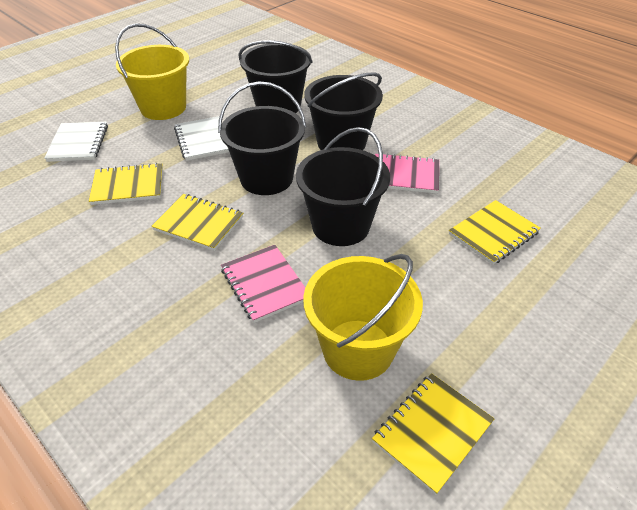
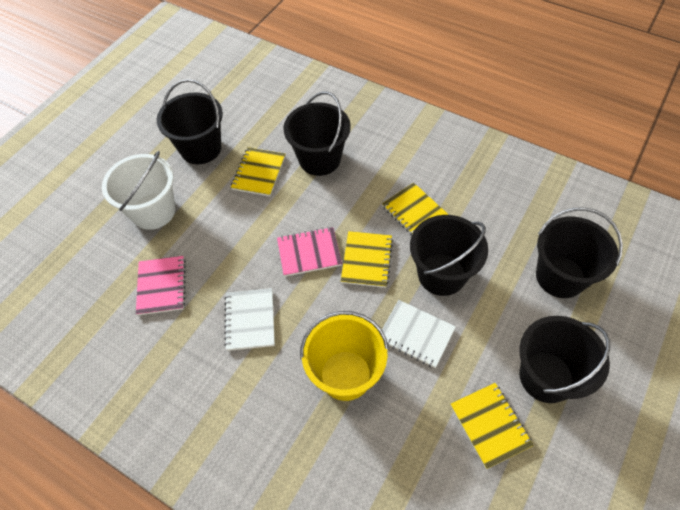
black bucket: [218,81,306,195] [238,40,313,113] [296,127,390,246] [304,73,383,150] = 4 -> [157,79,223,164] [284,92,351,176] [410,215,488,296] [519,316,610,403] [536,207,623,298] = 5
white bucket: none = 0 -> [102,151,175,230] = 1
yellow bucket: [115,23,189,120] [303,254,423,381] = 2 -> [300,311,389,401] = 1

